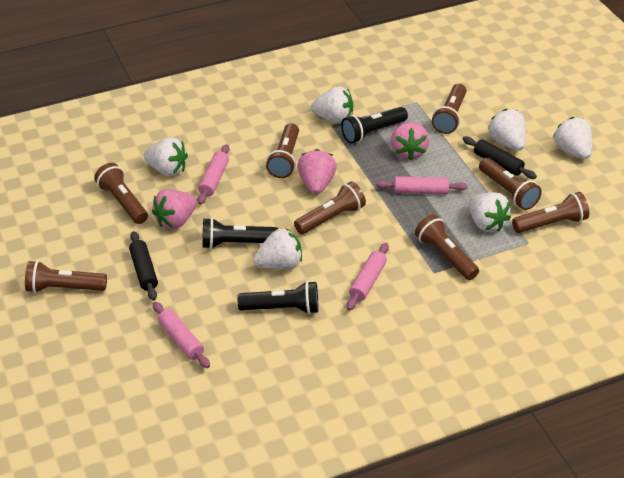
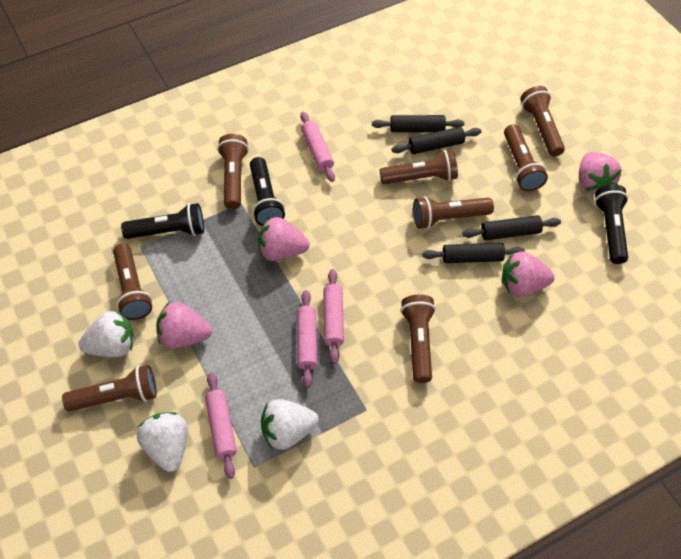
black rolling pin: [129,231,158,301] [463,136,537,179] = 2 -> [372,115,464,132] [392,127,481,154] [422,243,525,263] [462,215,561,240] = 4
pink strawberry: [152,189,197,229] [297,149,337,194] [391,122,429,161] = 3 -> [156,302,212,349] [258,217,310,261] [502,251,555,297] [579,152,621,194] = 4
white strawberry: [143,137,188,176] [253,228,302,270] [311,86,353,123] [469,192,511,232] [488,109,526,151] [553,117,592,159] = 6 -> [78,310,134,357] [137,412,187,472] [261,399,319,450] = 3

